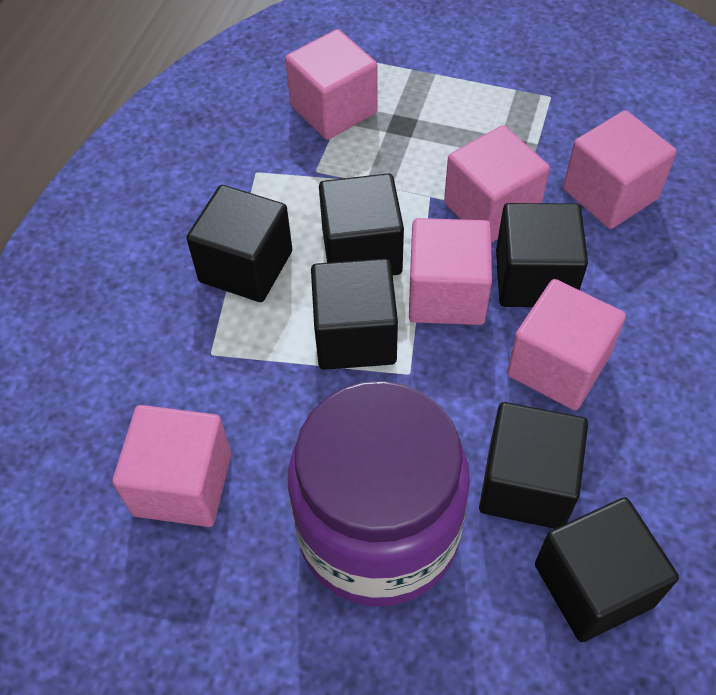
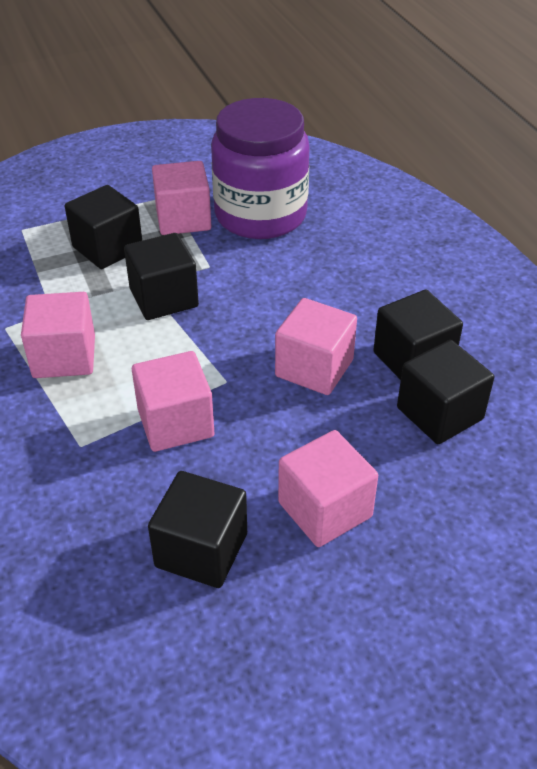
black cube: [186,185,292,302] [311,259,398,370] [319,173,404,275] [479,402,588,529] [496,203,588,307] [535,497,679,642] = 6 -> [65,185,142,269] [124,233,199,320] [148,471,247,588] [373,290,463,380] [397,340,494,444] = 5
pink cube: [113,405,231,527] [285,29,378,140] [409,218,492,325] [444,125,550,243] [507,279,626,410] [563,110,677,229] = 6 -> [21,292,95,378] [132,351,214,452] [152,161,212,235] [275,298,357,395] [278,430,378,547] = 5

